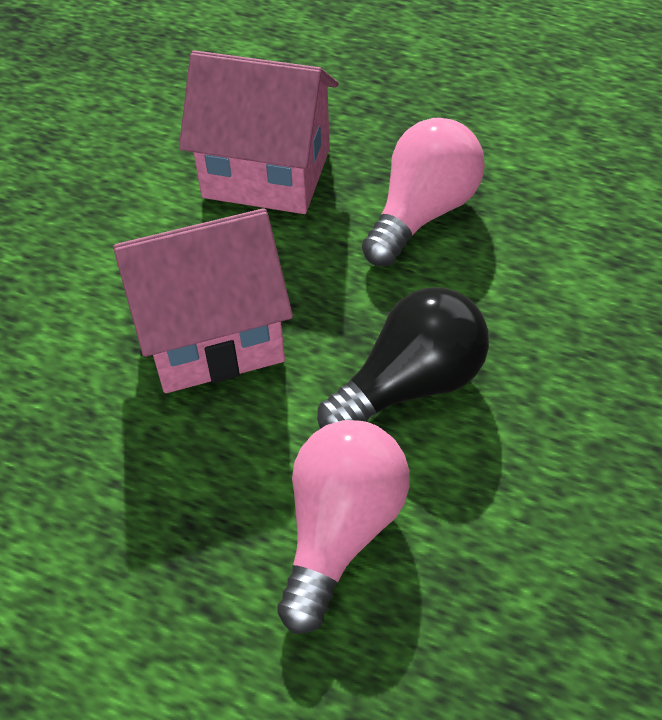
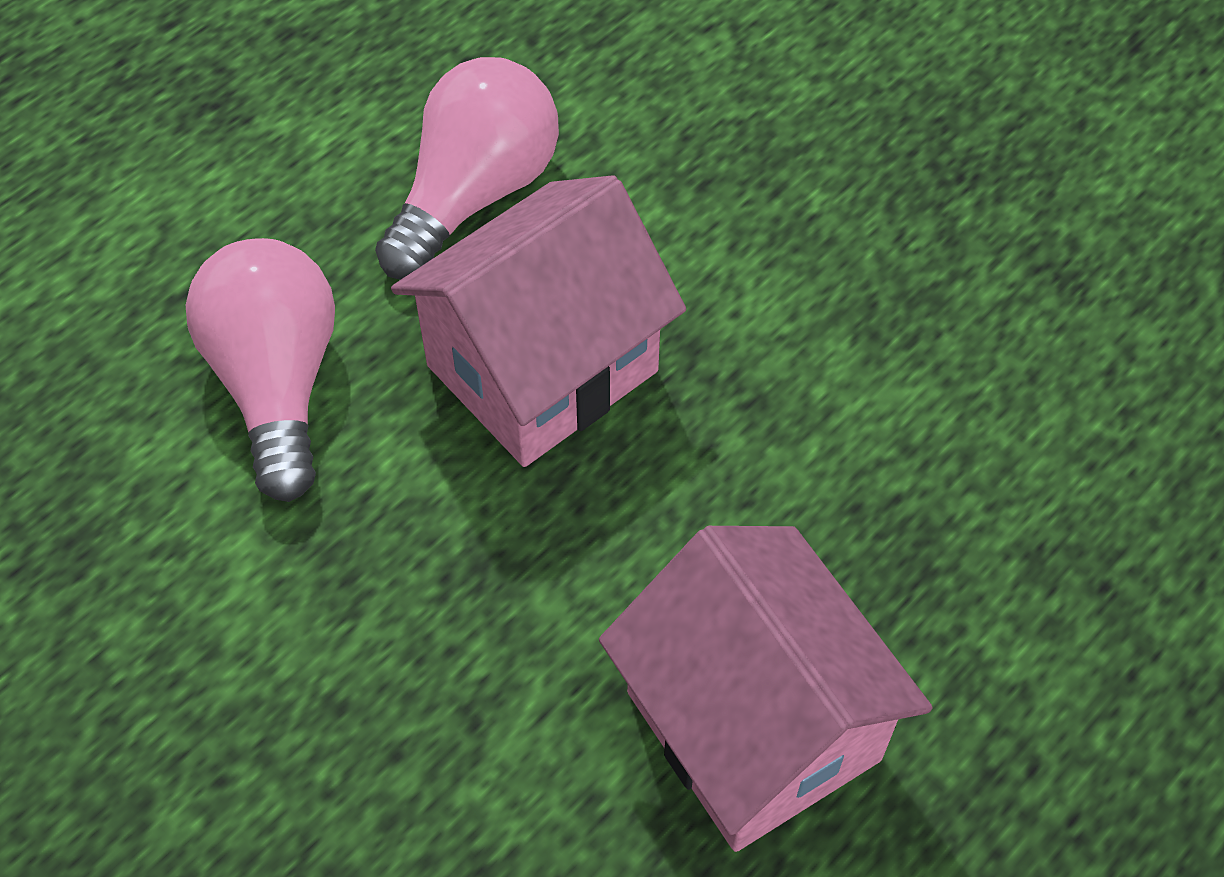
black light bulb: [317,287,489,429] = 1 -> none = 0

